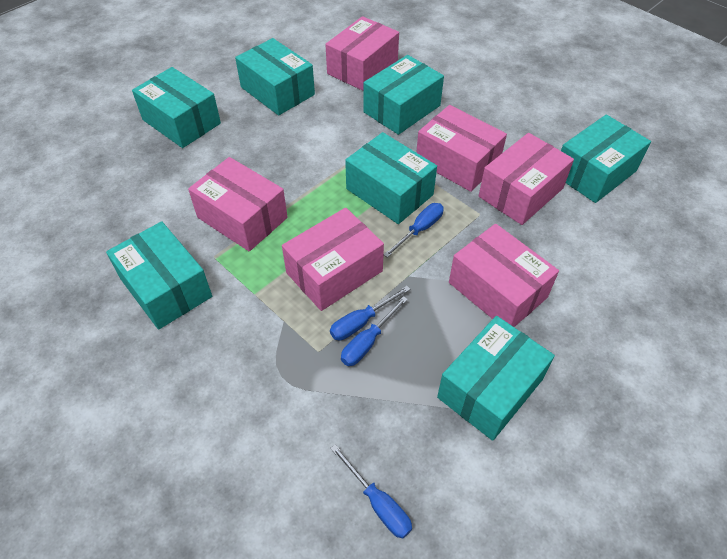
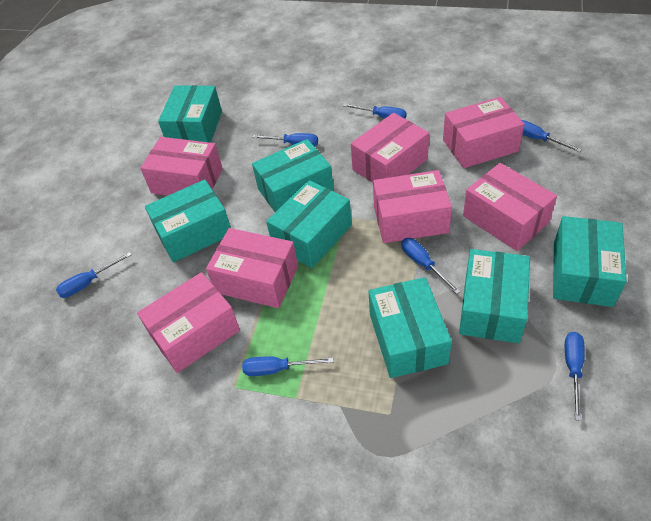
blue screwdriver: [330,286,410,340] [330,444,412,538] [341,296,408,366] [383,203,444,258] = 4 -> [56,252,131,298] [242,356,333,376] [252,133,318,146] [343,103,407,119] [402,238,461,294] [522,120,582,152] [565,332,585,421] = 7
pink box: [188,157,288,252] [282,208,384,311] [325,16,399,91] [416,105,507,192] [449,224,559,327] [479,133,574,225] = 6 -> [137,272,240,373] [140,137,223,196] [206,228,298,308] [351,113,429,183] [373,170,452,243] [443,97,525,168] [463,163,557,251] = 7

